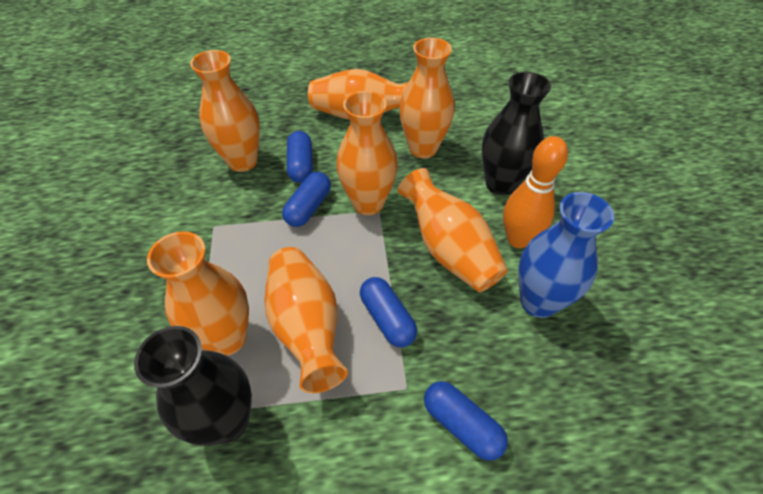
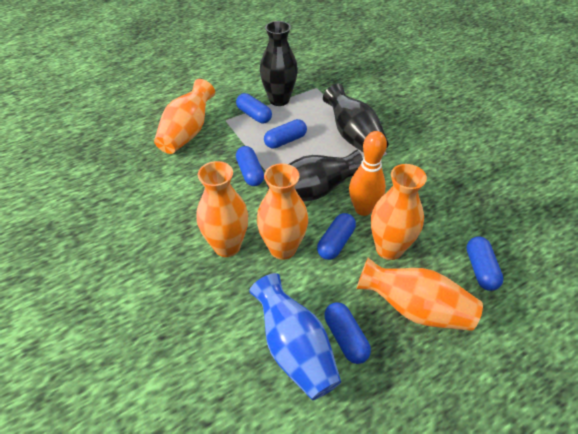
black vase: [134,326,252,446] [482,72,551,195] = 2 -> [260,21,298,106] [267,149,363,202] [323,84,389,153] = 3
blue capsule: [282,172,331,227] [287,131,313,183] [360,277,417,348] [424,381,508,461] = 4 -> [236,93,272,123] [236,146,264,186] [264,119,307,149] [317,213,356,260] [324,302,371,364] [466,237,503,291] = 6
orange vase: [147,231,249,356] [190,50,260,172] [265,247,348,393] [308,69,408,120] [336,91,398,215] [398,168,508,292] [399,38,455,158] = 7 -> [154,79,215,154] [196,161,248,257] [257,163,308,260] [356,258,483,331] [371,164,427,260] = 5

